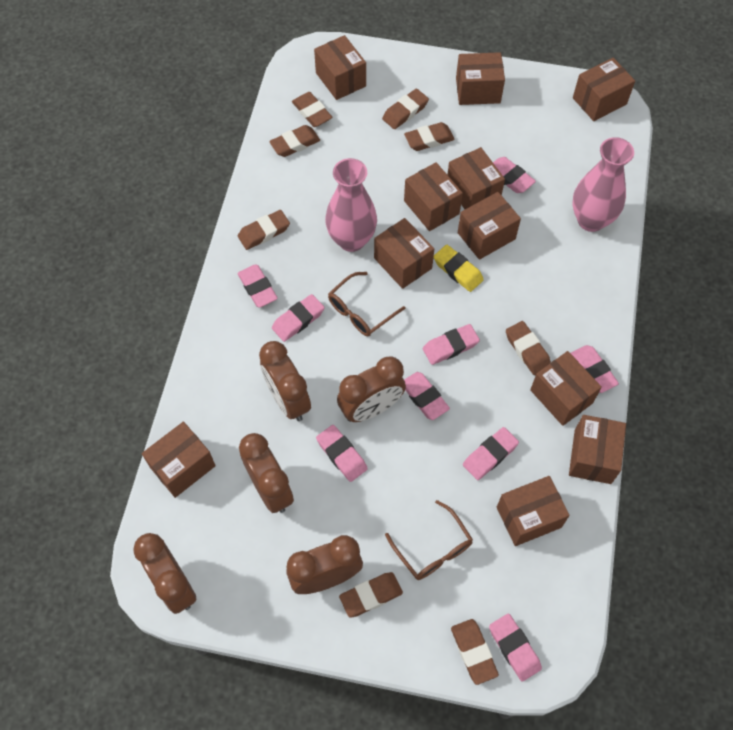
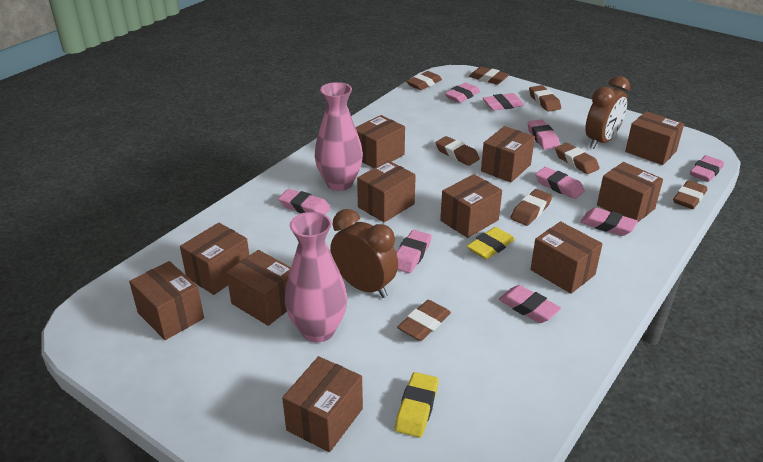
brown clock: [133,533,197,614] [239,433,294,513] [259,341,311,421] [286,535,363,594] [337,357,406,422] = 5 -> [330,209,398,298] [585,76,630,149] = 2
brown glasses: [328,272,406,336] [385,500,473,580] = 2 -> none = 0
yellow eraser: [434,245,484,292] = 1 -> [395,372,439,438] [467,227,515,259] = 2

